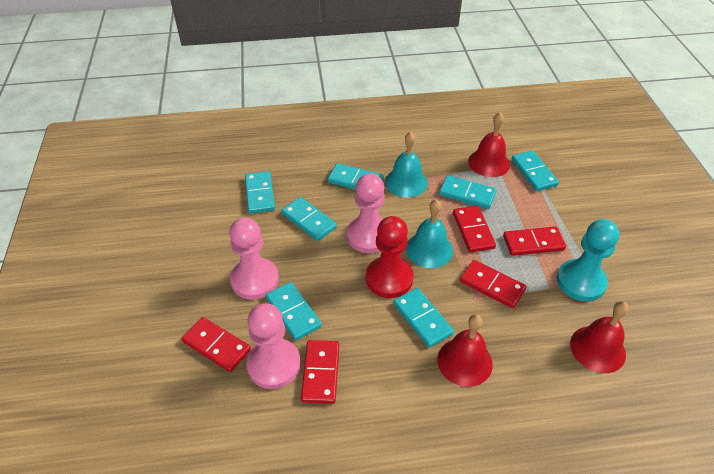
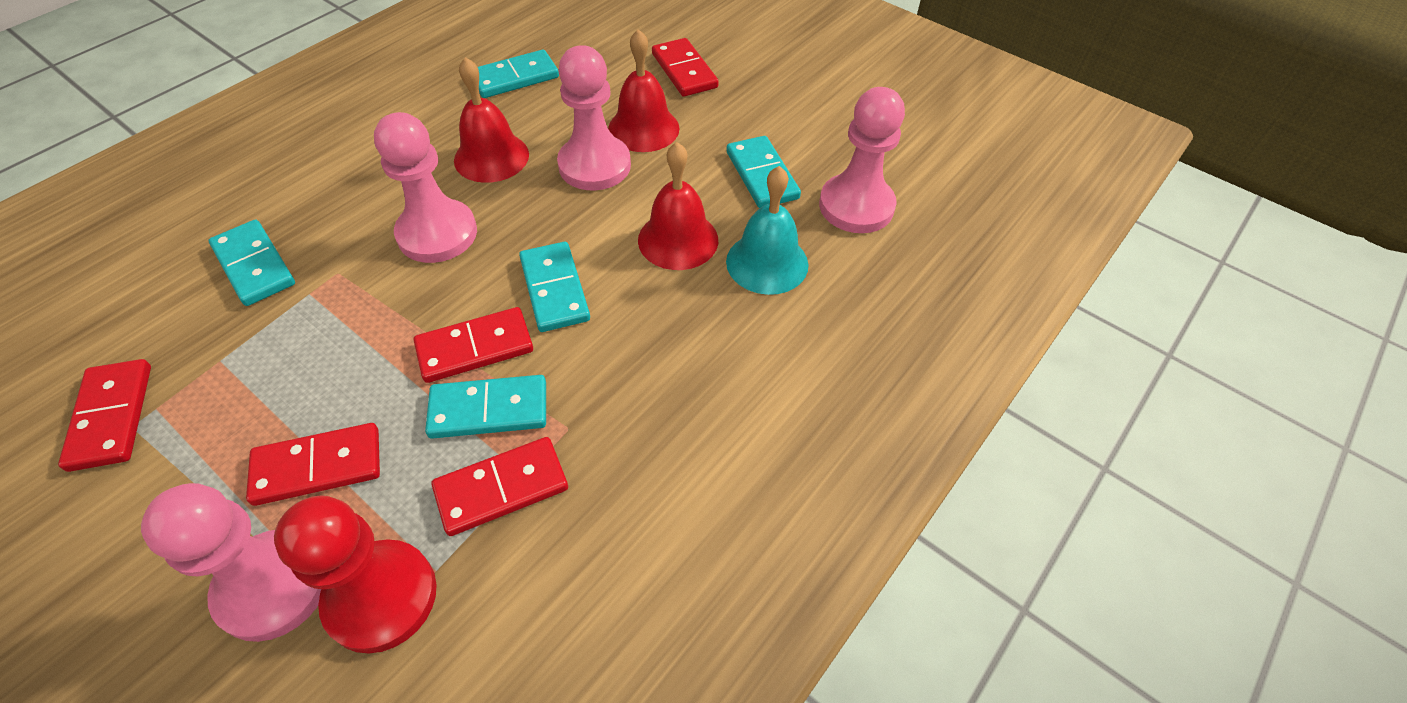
pink pawn: [229,217,279,300] [246,303,301,389] [347,173,385,253] = 3 -> [141,483,322,642] [374,112,477,263] [557,45,631,190] [819,87,905,233] = 4
turquoise bell: [385,131,428,198] [406,199,453,268] = 2 -> [726,166,809,295] = 1
turquoise domino: [245,171,275,214] [266,282,322,340] [281,197,337,241] [328,163,384,190] [393,288,454,348] [439,175,496,209] [512,151,559,191] = 7 -> [209,220,295,306] [425,375,546,439] [478,50,559,98] [519,242,590,332] [726,136,801,208] = 5
turquoise pawn: [557,219,619,302] = 1 -> none = 0

